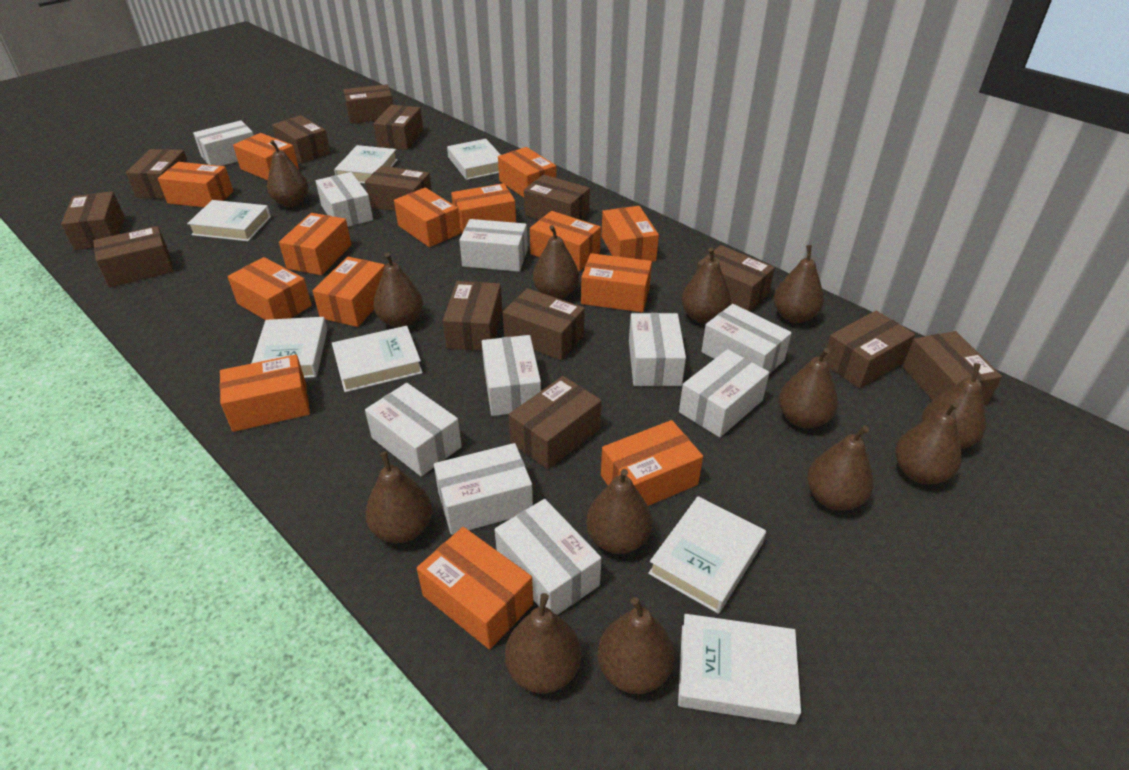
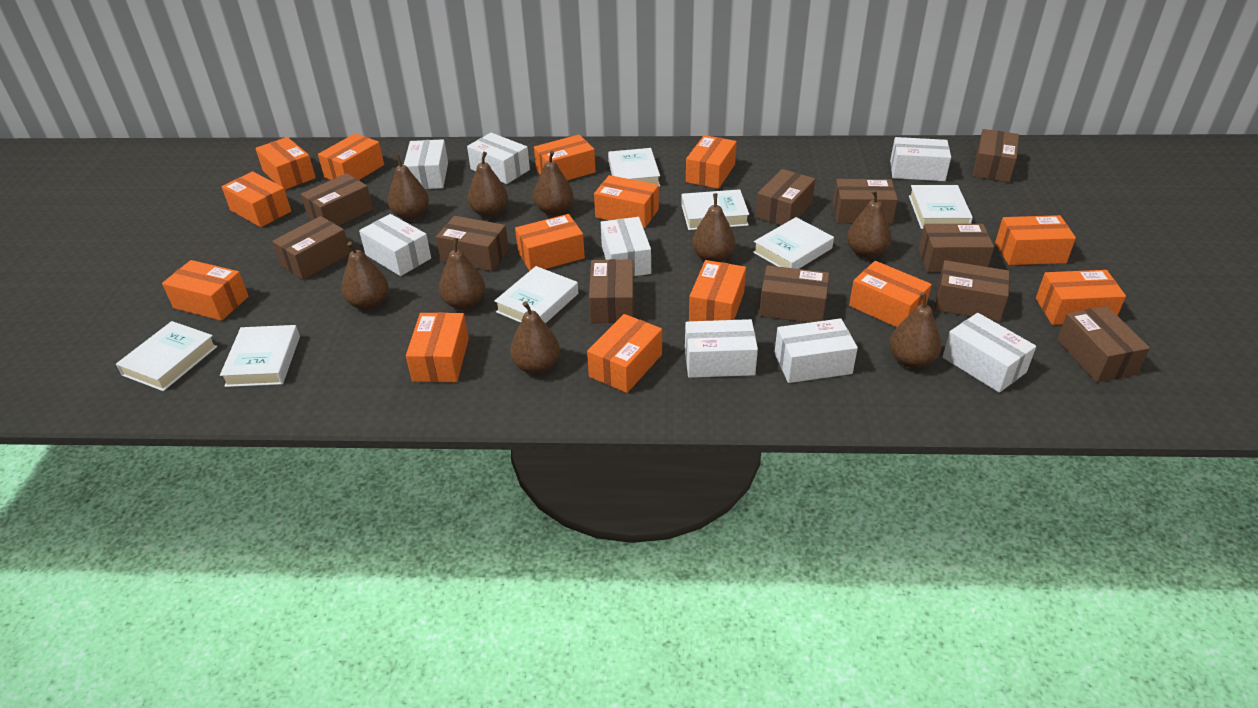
brown box: [61,191,125,250] [93,226,174,287] [126,149,188,199] [272,115,331,163] [344,84,393,124] [365,166,432,211] [373,105,423,150] [443,281,502,351] [503,288,585,360] [509,376,602,469] [524,175,590,220] [697,245,775,312] [824,311,915,388] [903,331,1002,405] = 14 -> [272,216,350,280] [301,173,373,226] [436,216,509,271] [589,259,634,323] [756,169,815,225] [759,265,829,323] [833,179,898,224] [919,224,994,272] [935,260,1009,322] [973,129,1019,183] [1057,306,1150,382] = 11
brown pear: [267,140,309,207] [365,451,432,543] [374,253,423,328] [505,593,581,694] [533,225,579,299] [586,469,652,554] [597,597,674,694] [682,248,731,323] [774,245,824,323] [779,348,838,428] [807,426,873,511] [895,401,962,484] [922,363,986,449] = 13 -> [341,241,388,310] [388,154,429,220] [439,238,485,310] [468,152,508,218] [510,301,560,374] [533,151,573,216] [692,193,735,262] [847,190,892,258] [889,292,942,369] = 9
white box: [193,120,254,166] [316,172,373,227] [365,383,462,476] [434,443,533,535] [459,219,528,272] [482,335,541,416] [494,499,601,615] [629,313,686,386] [679,349,769,437] [701,304,792,374] = 10 -> [359,214,431,276] [404,139,448,189] [467,133,530,184] [601,217,651,276] [685,319,758,378] [775,318,858,383] [890,137,951,181] [943,313,1036,393] = 8

